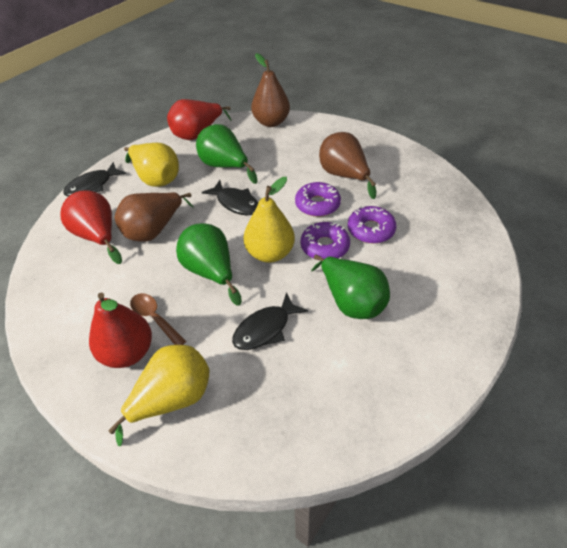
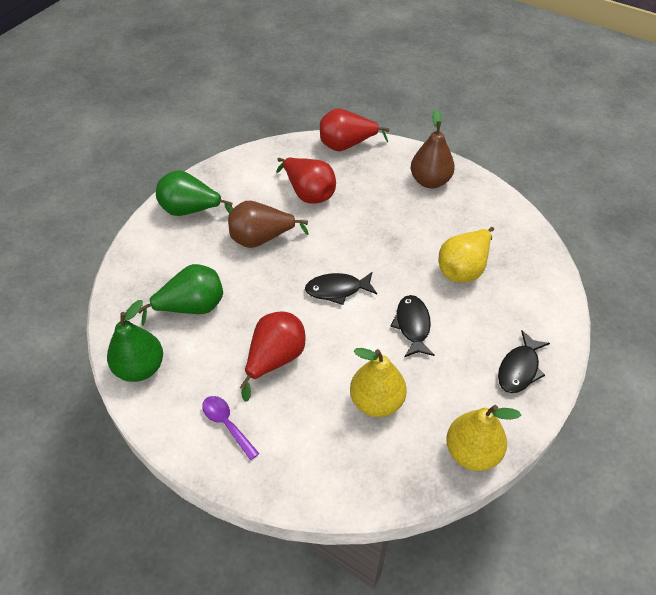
brown pear: [115,192,194,242] [251,53,290,127] [319,132,376,199] = 3 -> [228,201,309,248] [411,109,455,188] = 2
brown spoon: [130,293,186,345] = 1 -> none = 0
purple donut: [295,182,341,217] [301,222,350,261] [348,206,396,244] = 3 -> none = 0
purple spoon: none = 0 -> [202,396,259,460] = 1

